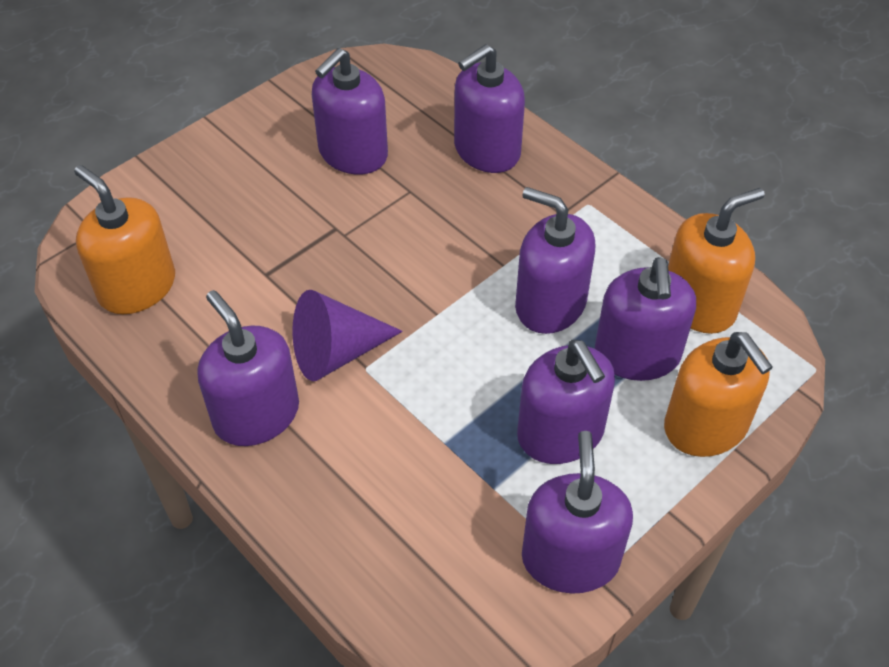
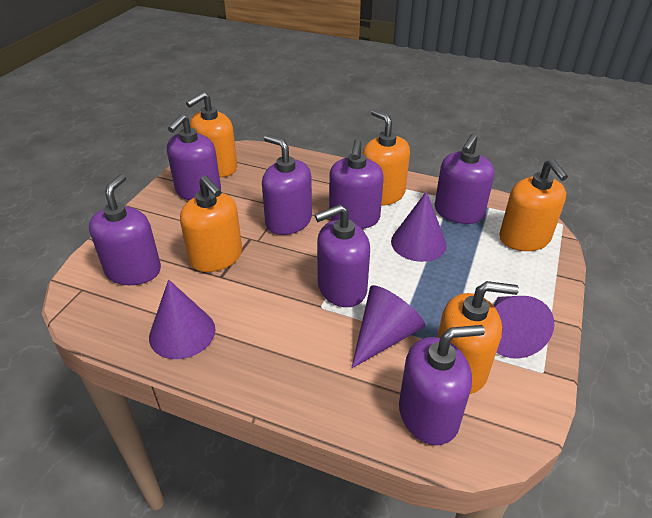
orange soap dispenser: [74,165,175,314] [664,332,773,457] [668,188,765,334] = 3 -> [180,175,242,272] [186,92,237,177] [363,109,410,206] [437,281,519,394] [499,159,568,251] = 5
purple cone: [292,290,403,381] = 1 -> [149,280,215,359] [352,285,425,368] [391,191,447,262] [493,296,554,358] = 4

